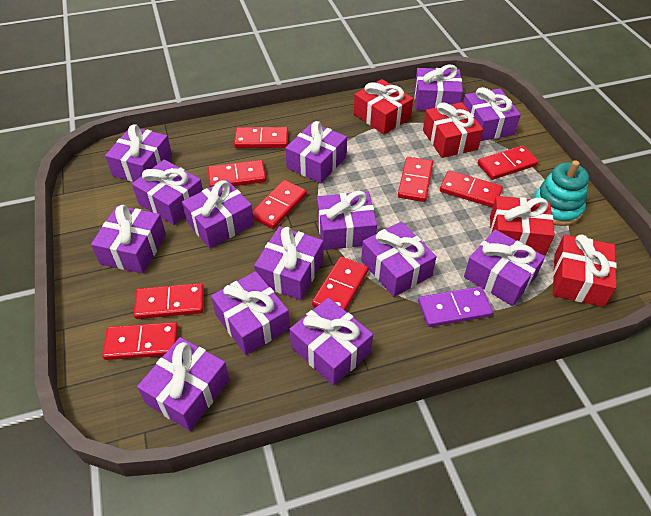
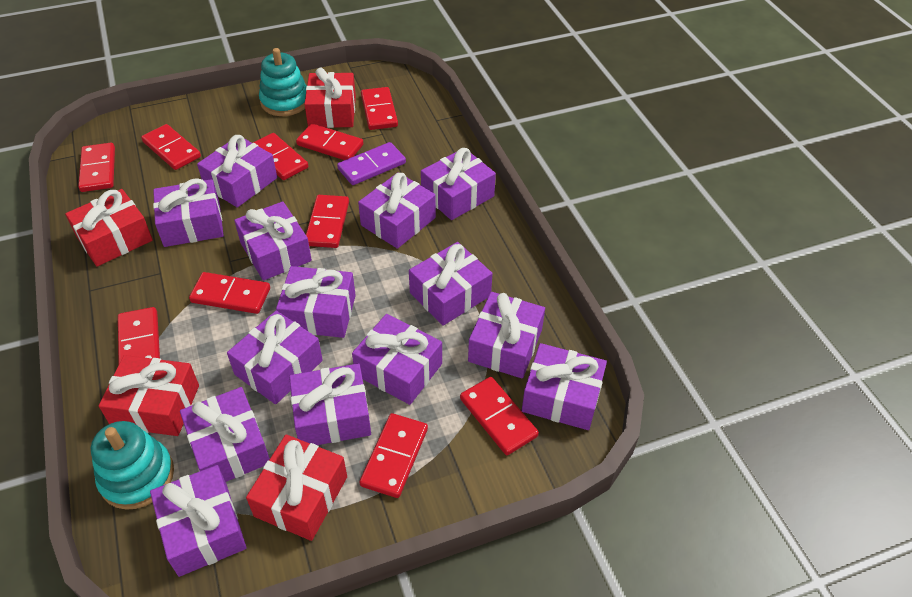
red domino: [102,322,178,360] [133,283,204,319] [208,160,266,187] [234,127,288,148] [252,180,307,229] [312,256,368,311] [398,157,433,202] [440,170,503,208] [478,145,539,180] = 9 -> [78,143,115,192] [118,307,160,363] [141,124,201,170] [189,272,270,314] [253,133,308,180] [296,123,364,160] [306,195,349,248] [360,413,428,498] [361,87,398,130] [460,377,539,455] = 10
turquoise stacking toy: [533,160,589,226] = 1 -> [91,421,174,510] [259,48,307,116] = 2

